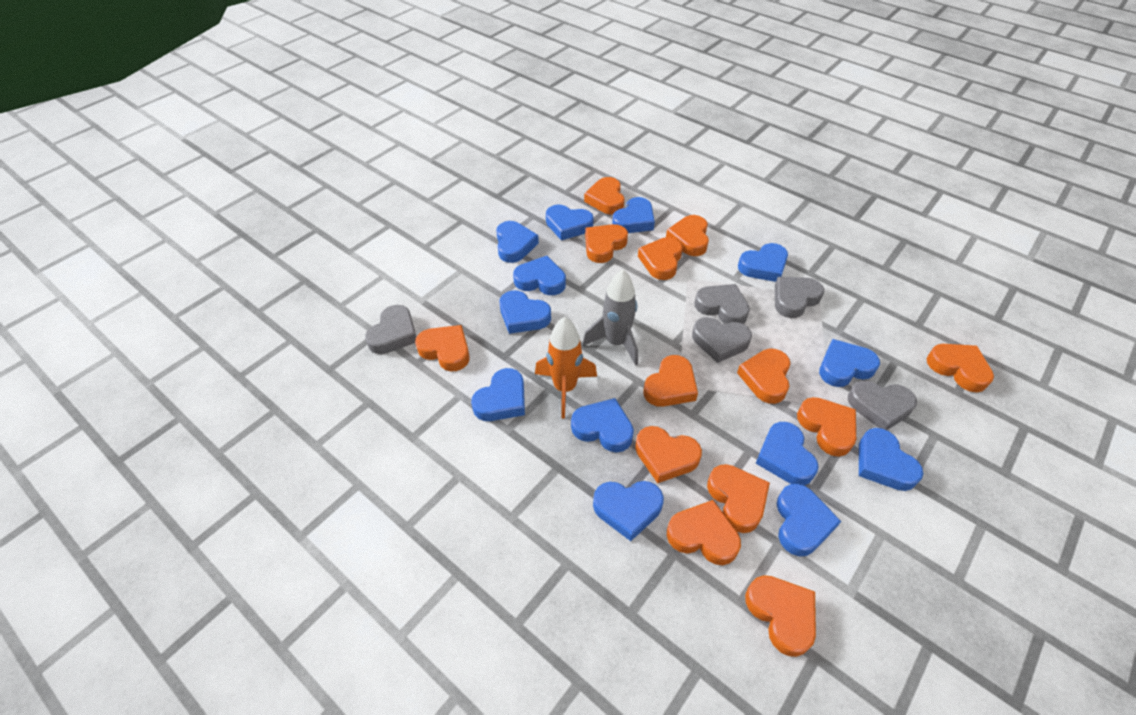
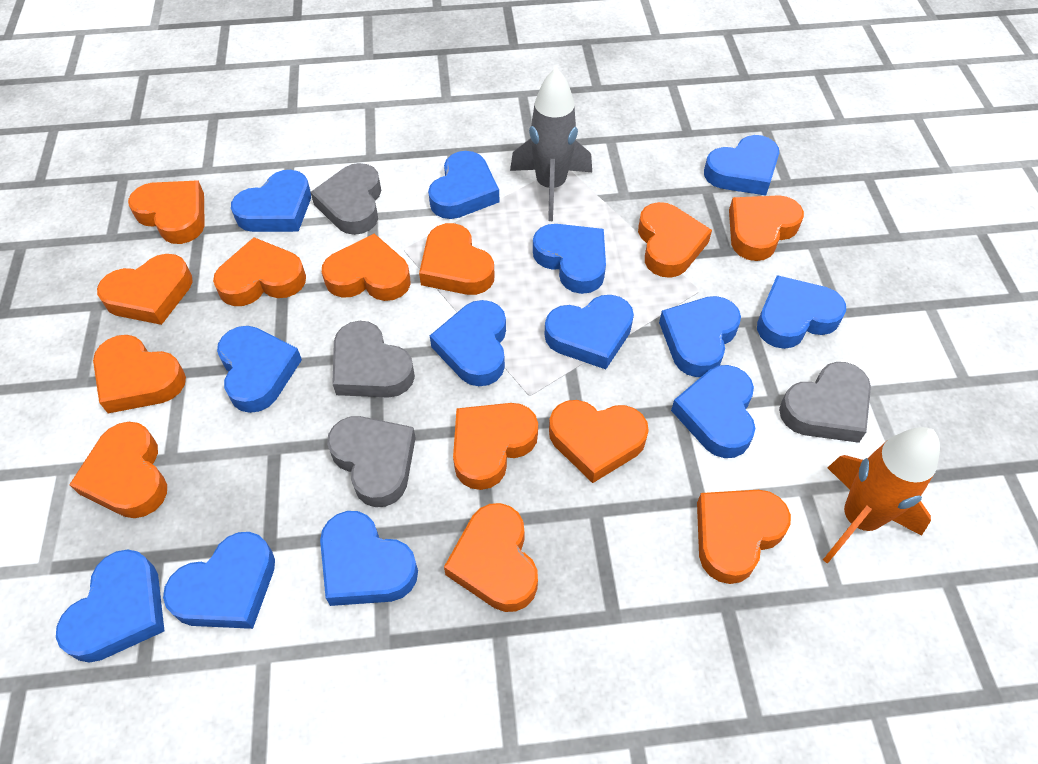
grey heart: [365,305,416,354] [692,317,752,363] [694,284,750,324] [775,277,824,318] [848,380,917,430] = 5 -> [310,163,381,235] [327,416,416,507] [332,321,415,398] [779,362,871,443] = 4

